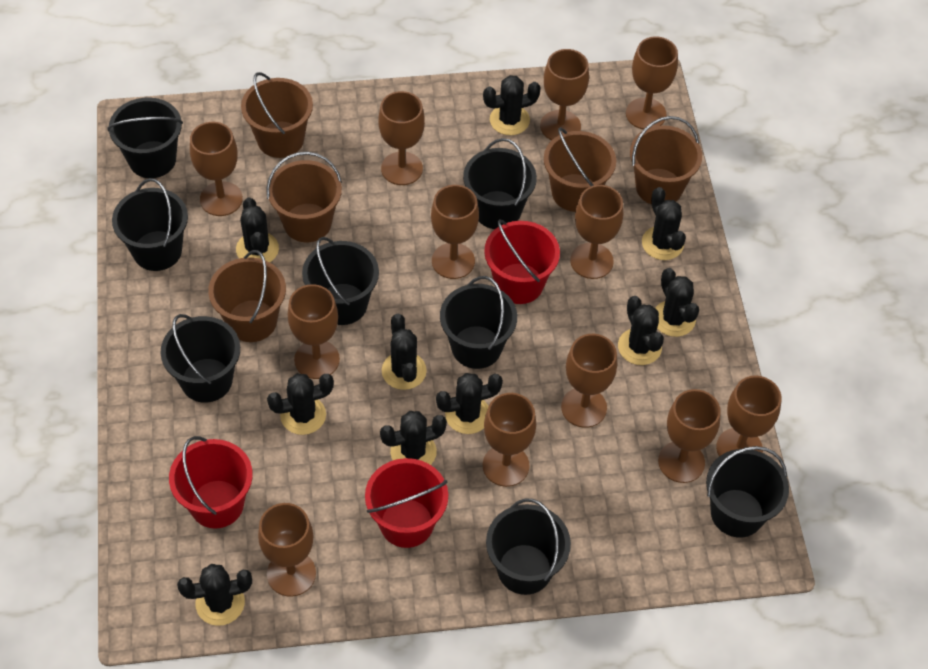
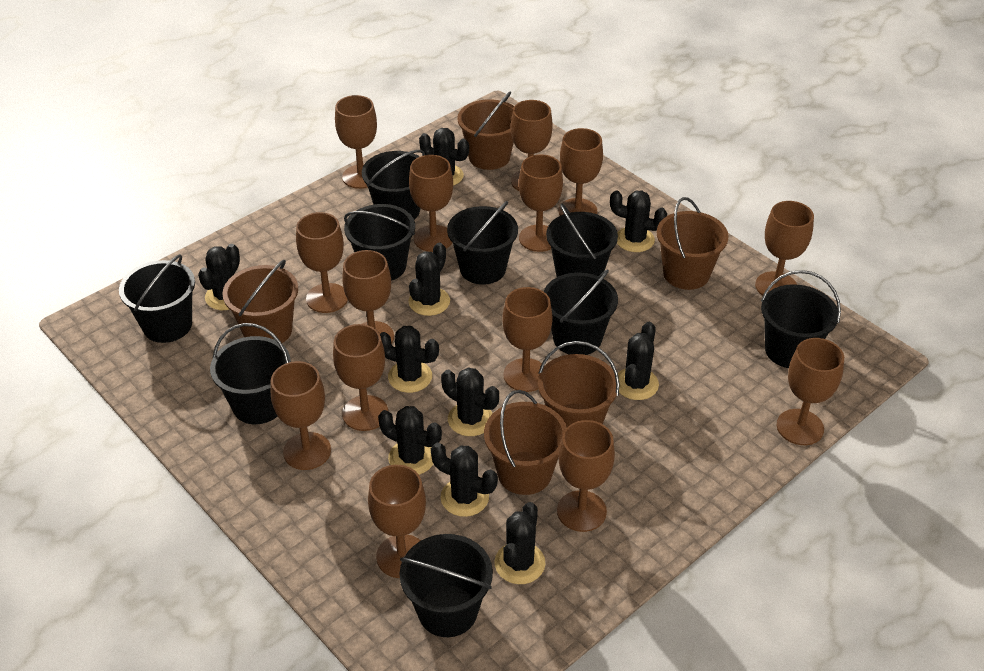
black bucket: [108,97,183,178] [112,178,188,271] [160,314,240,403] [302,237,379,325] [440,276,517,369] [463,138,537,229] [486,499,571,595] [706,446,789,537] = 8 -> [119,254,195,343] [210,323,291,424] [344,204,415,281] [362,150,425,220] [399,534,493,637] [447,201,518,285] [544,269,618,355] [546,203,618,277] [761,270,841,368] = 9
brown goblet: [190,122,243,216] [258,503,316,597] [288,284,340,379] [379,91,425,185] [431,185,479,279] [483,393,536,487] [540,49,589,140] [561,334,617,428] [570,185,623,279] [626,37,678,129] [658,389,721,483] [716,376,782,456] = 12 -> [271,361,331,470] [296,212,348,313] [333,324,388,431] [335,95,377,189] [342,250,394,344] [368,465,426,578] [409,155,453,252] [502,287,553,392] [511,100,553,191] [519,155,563,252] [557,420,615,532] [559,128,603,216] [755,201,814,296] [777,338,844,445] = 14
red bucket: [169,436,253,529] [365,458,448,548] [484,219,560,304] = 3 -> none = 0

